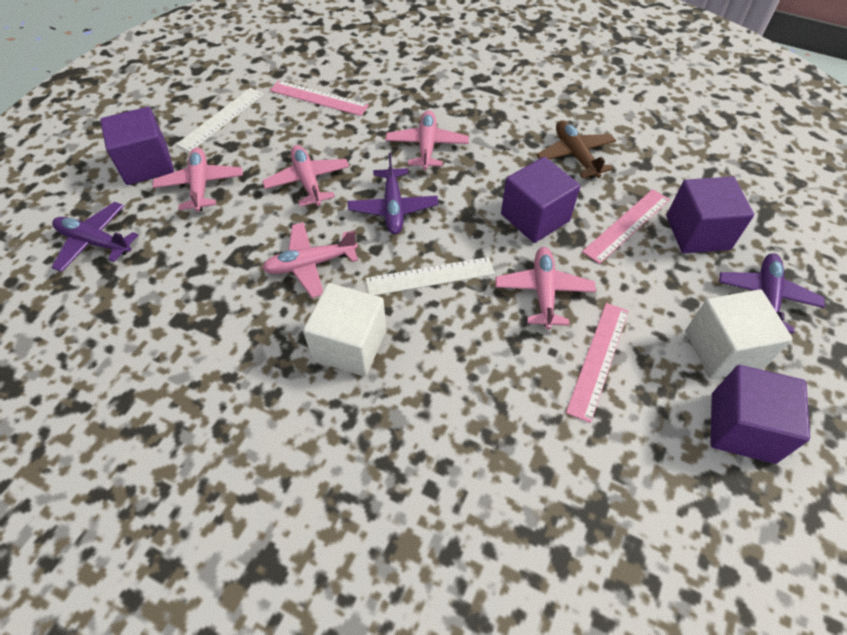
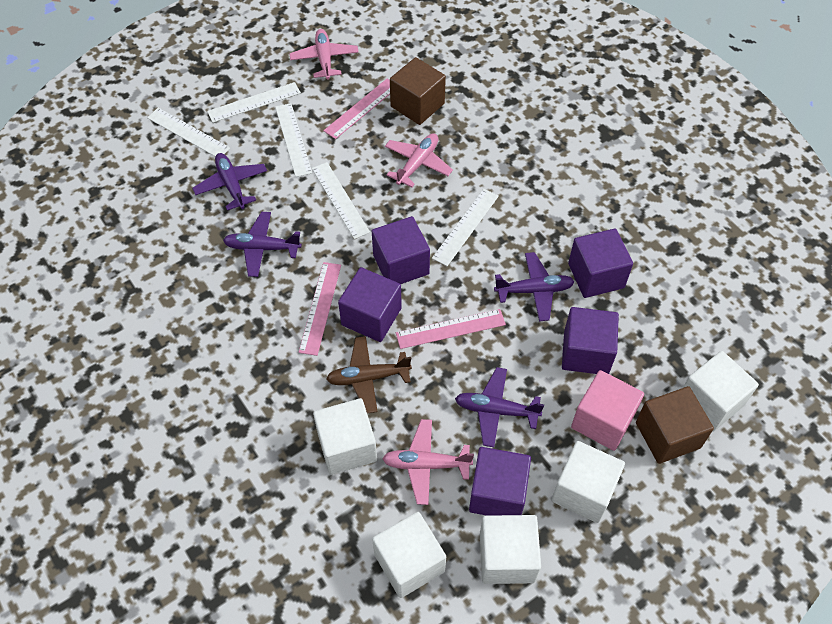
brown cube: none = 0 -> [390,57,446,125] [636,386,714,464] = 2
pink cube: none = 0 -> [571,370,644,451] = 1
pink plane: [153,148,243,212] [262,145,350,207] [262,222,358,298] [385,110,469,170] [495,247,596,330] = 5 -> [289,29,359,80] [382,419,474,505] [385,133,453,188] = 3
purple cube: [100,107,174,185] [501,157,580,243] [666,177,754,253] [710,365,810,464] = 4 -> [338,267,402,342] [372,216,430,284] [469,447,531,516] [562,307,619,374] [568,228,633,298] = 5
purple plane: [51,202,138,272] [348,153,439,234] [719,253,825,334] = 3 -> [192,153,267,211] [223,212,302,277] [455,367,544,447] [494,252,575,321] = 4
white cube: [303,283,386,376] [685,289,793,379] = 2 -> [313,398,377,475] [372,512,446,598] [480,515,541,584] [552,441,625,523] [683,351,759,432] = 5
white ruler: [176,88,264,152] [365,257,495,295] = 2 -> [147,108,230,157] [207,82,301,123] [275,103,312,177] [312,162,370,239] [432,189,499,266] = 5

